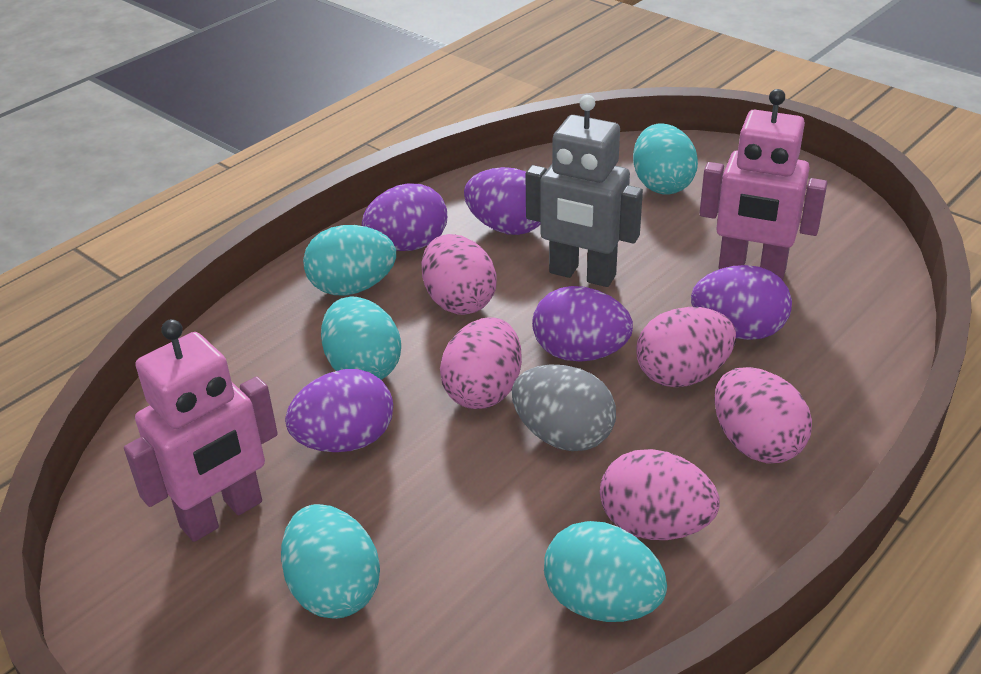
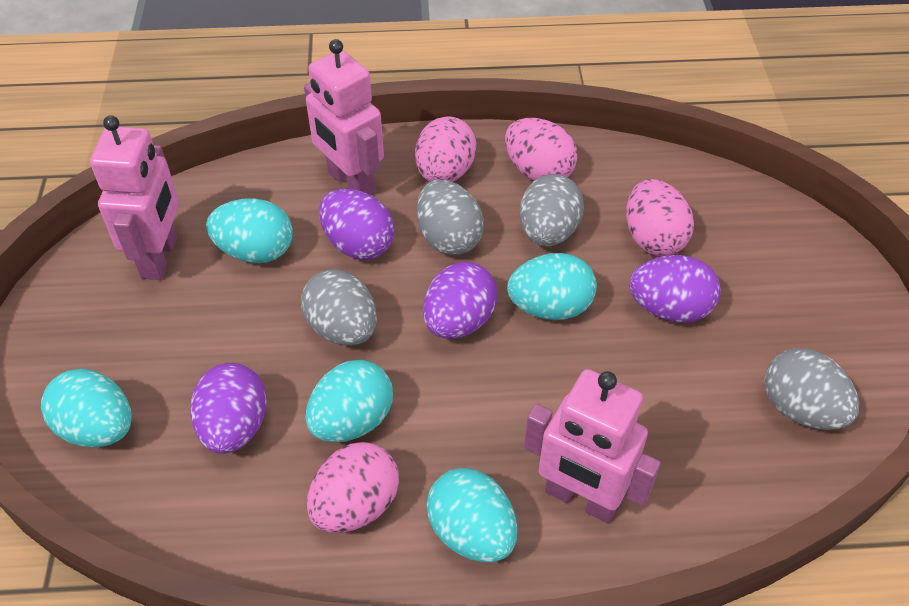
grey egg: [512,364,616,451] = 1 -> [301,269,377,346] [417,180,484,255] [519,174,584,247] [764,348,859,430] = 4
grey robot: [526,95,643,287] = 1 -> none = 0
pink egg: [421,234,497,315] [440,318,522,409] [600,449,720,540] [637,307,736,387] [714,367,812,464] = 5 -> [307,442,399,533] [415,116,476,182] [505,118,577,181] [626,179,694,256] = 4
pink robot: [124,319,278,542] [699,89,827,280] = 2 -> [90,115,179,280] [304,39,384,195] [524,369,661,523] = 3
purple egg: [285,369,393,452] [362,183,447,251] [464,167,540,235] [532,286,633,362] [691,265,792,340] = 5 -> [191,363,267,454] [319,189,394,260] [423,262,497,339] [629,255,721,323] = 4

